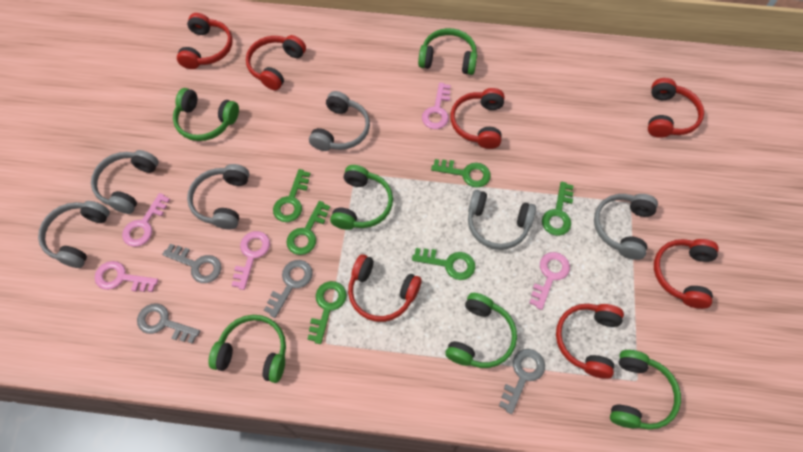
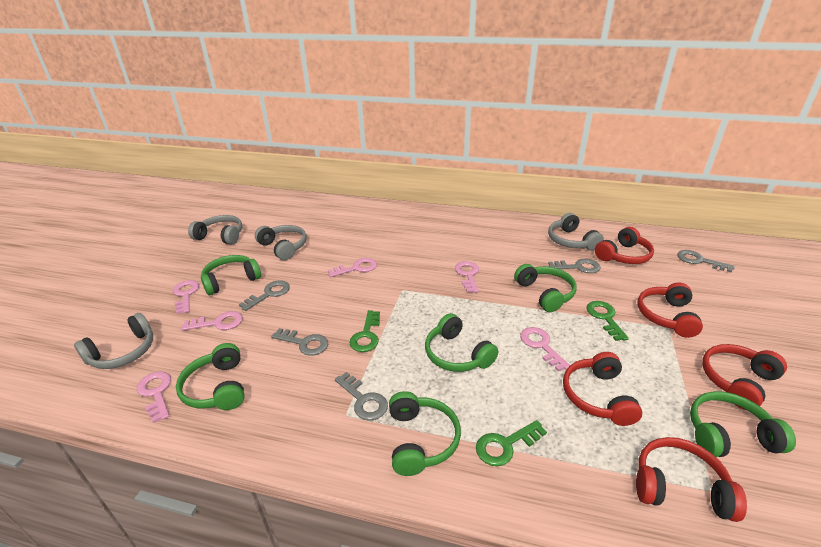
green key: [273,169,310,222] [287,201,330,255] [308,281,347,344] [412,248,475,280] [431,159,491,188] [542,182,574,236] = 6 -> [349,310,380,352] [476,420,547,466] [586,301,629,341] = 3
grey headphones: [38,201,110,268] [91,150,158,214] [187,164,249,230] [309,91,370,151] [468,190,536,250] [594,194,658,260] = 6 -> [74,313,153,369] [188,215,242,244] [255,225,307,260] [548,213,604,251] = 4
grey key: [137,303,200,344] [162,244,221,283] [264,260,313,318] [499,349,545,414] = 4 -> [239,280,290,311] [271,328,328,356] [335,372,388,421] [548,259,601,273] [677,250,735,273] = 5
pink key: [95,261,158,292] [122,193,170,247] [231,231,270,290] [422,83,451,129] [529,252,570,310] = 5 -> [137,371,171,423] [173,280,199,314] [181,311,243,331] [328,258,377,277] [455,261,479,293] [520,327,570,371] = 6
red headphones: [177,13,233,69] [246,35,306,90] [348,254,422,322] [450,88,504,149] [556,304,624,379] [648,78,704,138] [654,239,719,309] = 7 -> [563,352,642,426] [595,227,654,264] [636,437,747,522] [637,283,703,338] [702,344,787,410] = 5

